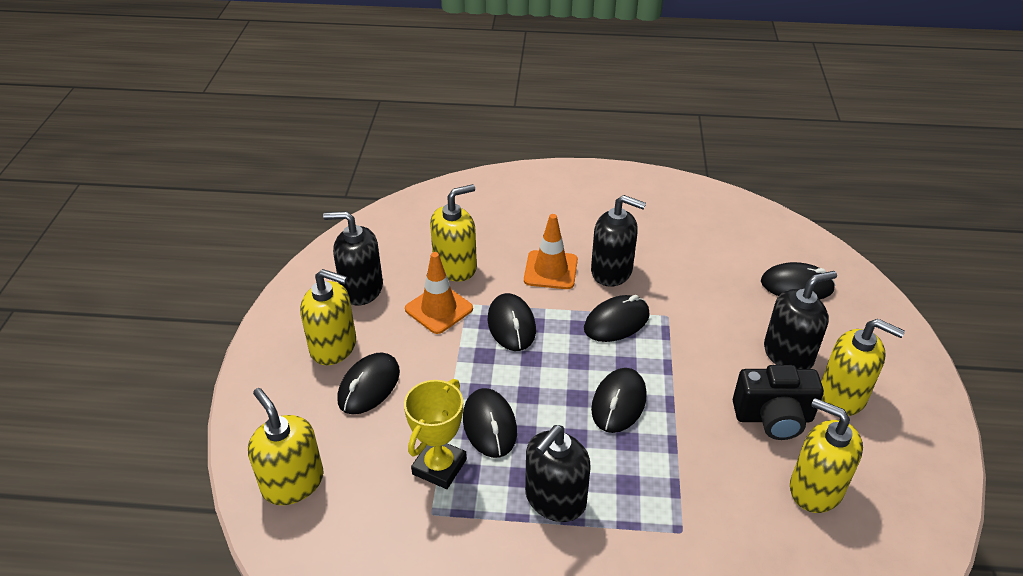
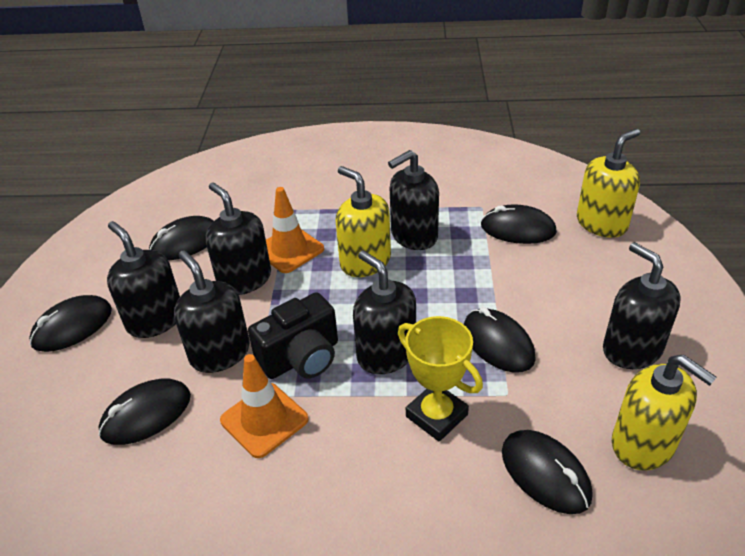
black soap dispenser: [323,211,383,306] [525,425,591,522] [591,195,646,287] [764,271,837,369] = 4 -> [107,221,180,338] [174,250,250,373] [206,182,271,295] [353,250,416,374] [388,150,439,250] [603,242,681,369] = 6
yellow soap dispenser: [248,388,324,505] [300,269,356,365] [430,184,477,282] [790,398,863,513] [821,319,905,416] = 5 -> [335,166,391,277] [577,129,640,238] [612,354,717,471] = 3

